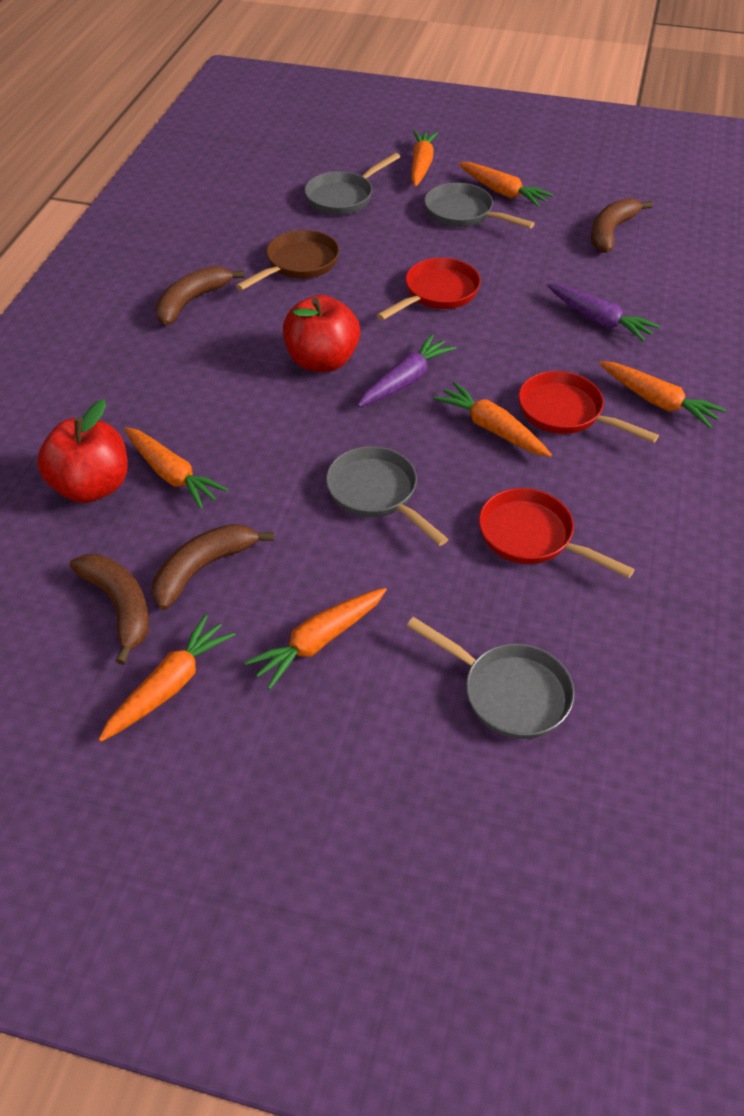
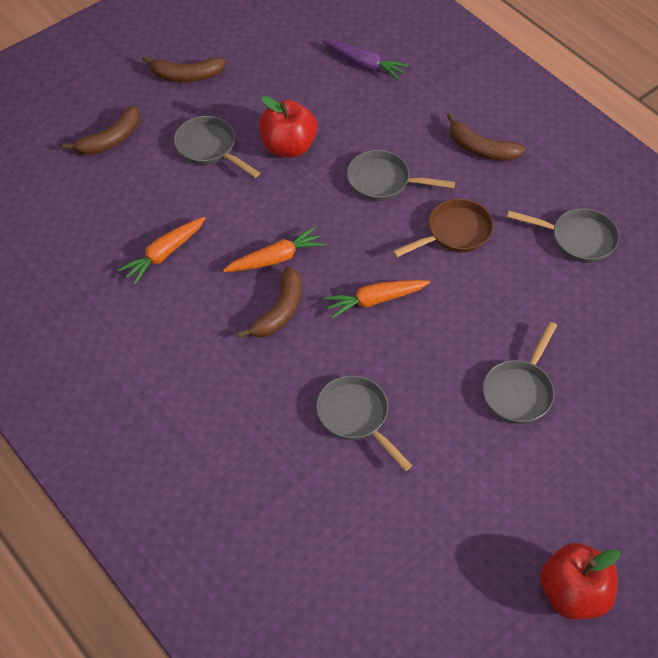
grey pan: [304,153,400,215] [326,446,448,546] [407,617,575,739] [424,183,535,229] = 4 -> [174,116,260,178] [316,375,412,471] [347,150,455,201] [483,322,557,424] [507,208,619,263] = 5
orange carrot: [98,614,236,742] [124,427,228,509] [244,588,387,690] [411,131,438,187] [433,382,552,457] [459,162,553,207] [599,361,726,428] = 7 -> [118,217,205,285] [223,227,325,272] [324,280,430,319] = 3
purple carrot: [358,334,456,407] [546,283,660,342] = 2 -> [322,40,409,80] = 1
red pan: [377,258,481,320] [479,488,635,578] [518,371,659,443] = 3 -> none = 0

